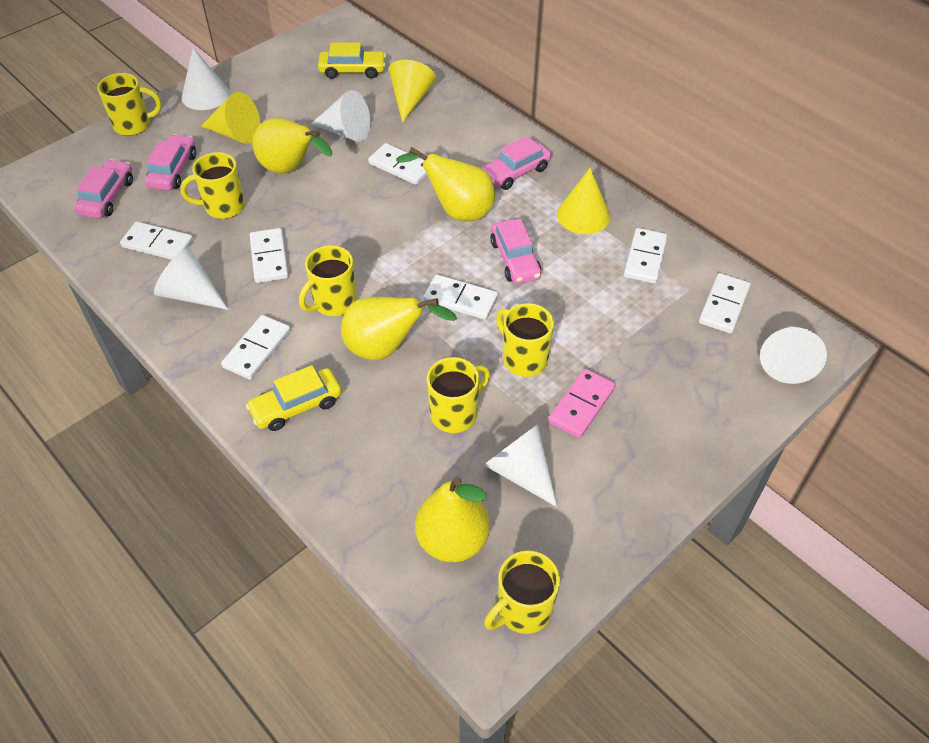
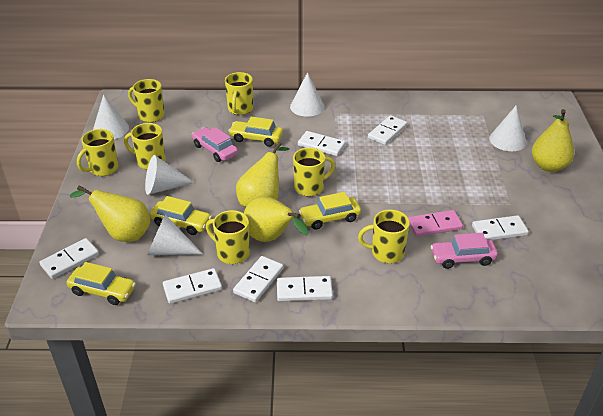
pink car: [75,159,133,218] [145,134,196,191] [481,136,551,190] [490,219,541,284] = 4 -> [192,127,238,162] [431,233,498,269] = 2
yellow car: [246,365,342,431] [318,43,386,79] = 2 -> [67,262,136,305] [150,196,212,235] [229,117,283,147] [299,192,361,230] = 4
yellow cone: [201,92,260,144] [389,60,436,123] [557,168,610,234] = 3 -> none = 0
yellow mug: [97,73,161,136] [180,152,245,219] [299,245,357,316] [427,357,490,433] [484,550,560,634] [496,303,554,377] = 6 -> [77,129,119,176] [124,123,166,169] [128,79,165,122] [206,210,250,264] [225,72,253,115] [293,148,335,196] [358,210,410,263] = 7

